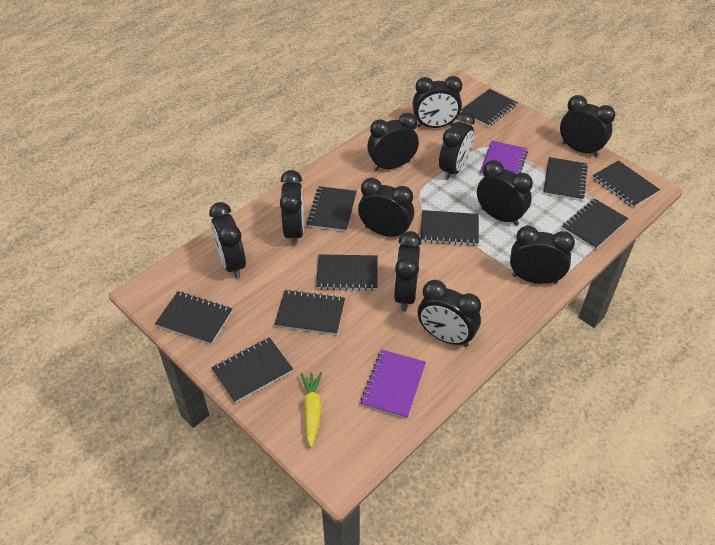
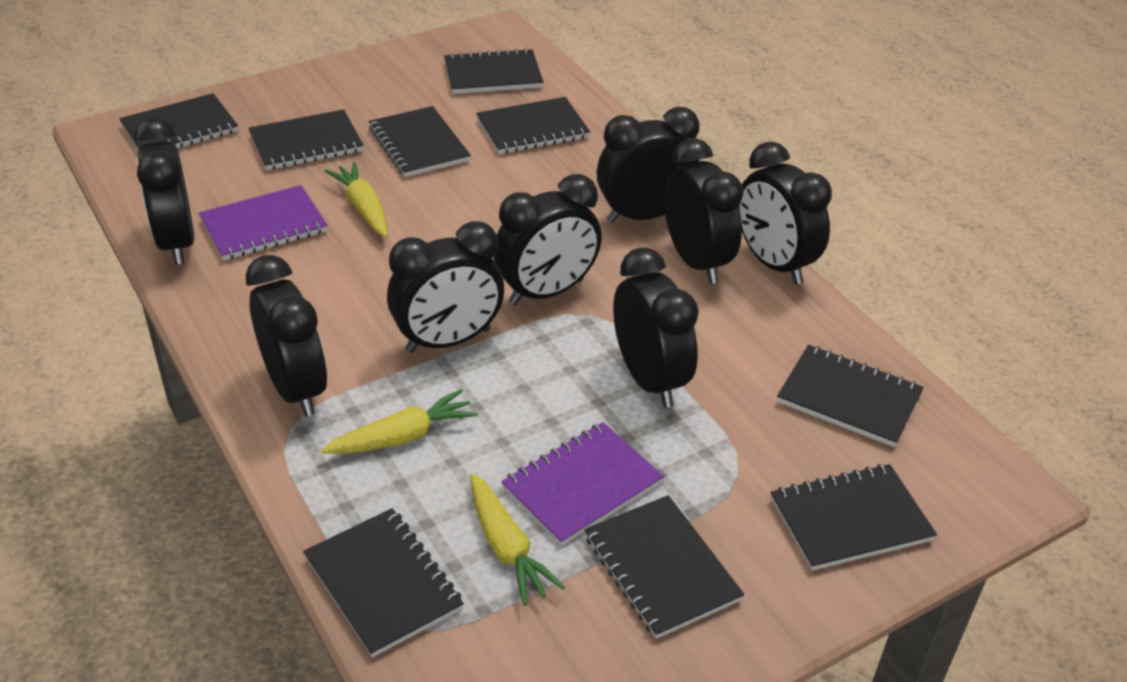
black clock: [209,202,246,278] [280,170,304,246] [358,178,414,237] [367,113,419,171] [394,231,422,311] [413,76,462,128] [418,280,481,347] [439,111,475,180] [477,160,533,226] [510,226,575,284] [560,95,615,157] = 11 -> [134,118,194,265] [246,255,327,417] [387,221,504,353] [494,174,602,305] [597,107,700,223] [613,247,699,408] [664,138,744,284] [739,142,832,284] = 8
black notebook: [155,291,232,345] [212,337,293,403] [274,290,345,335] [307,186,357,232] [316,254,378,291] [421,210,479,246] [461,89,518,127] [543,157,588,201] [562,199,629,250] [593,160,660,208] = 10 -> [119,93,238,150] [249,109,363,170] [303,508,464,658] [369,106,471,177] [444,48,544,94] [476,97,590,154] [585,495,744,639] [770,464,937,571] [777,345,924,447] = 9
yellow carrot: [301,372,322,448] = 1 -> [321,389,478,454] [325,162,388,237] [470,473,565,606] = 3

